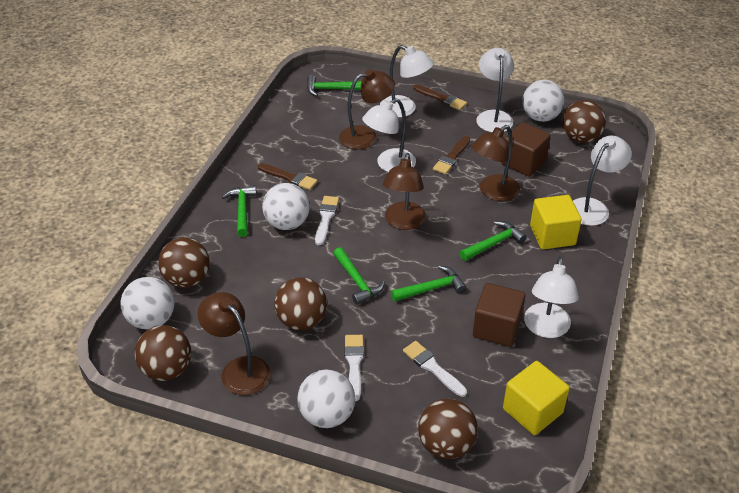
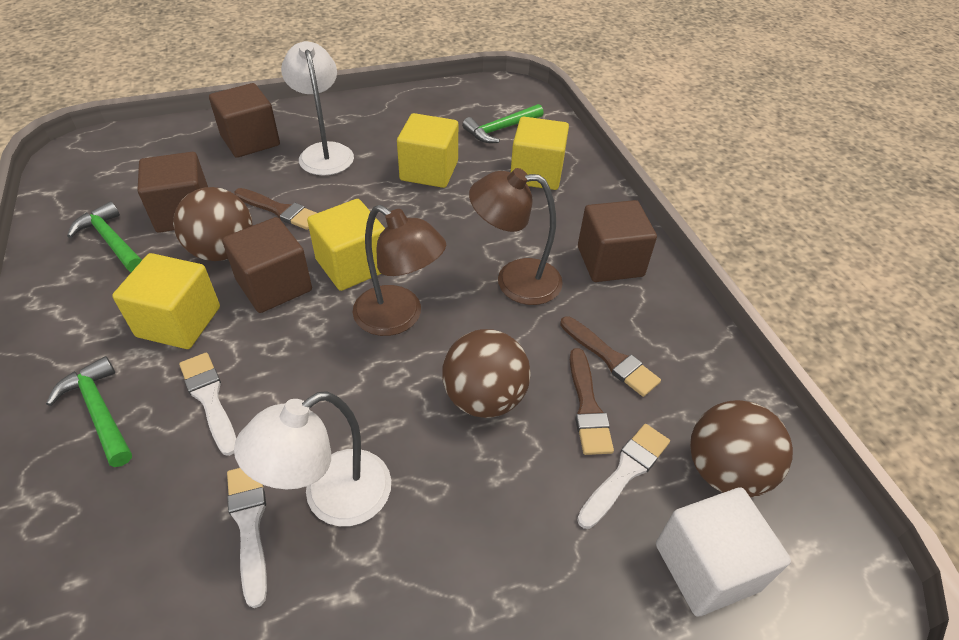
brown ball: [135,325,191,381] [158,237,210,288] [274,277,327,330] [418,399,478,459] [562,100,606,143] = 5 -> [173,187,253,261] [442,329,531,418] [690,400,793,497] = 3
brown cube: [473,283,526,347] [501,122,551,176] = 2 -> [138,152,208,233] [209,83,280,158] [222,217,312,313] [578,200,657,282] = 4
brown lamp: [197,292,271,395] [339,70,395,149] [383,153,426,230] [471,125,520,201] = 4 -> [353,205,446,336] [469,168,563,305] = 2
green hammer: [222,185,257,237] [307,75,362,96] [333,247,385,305] [391,265,466,302] [460,221,527,261] = 5 -> [46,356,132,467] [67,202,142,272] [462,104,544,143] = 3
white ball: [121,277,175,330] [262,183,310,230] [297,370,355,428] [522,80,564,122] = 4 -> none = 0
white cube: none = 0 -> [656,487,791,616] = 1
white lamp: [362,98,416,172] [380,45,434,118] [476,48,514,132] [524,257,579,338] [573,136,632,226] = 5 -> [234,391,391,526] [281,41,354,176] = 2
yellow cube: [503,361,570,435] [530,195,582,249] = 2 -> [112,253,220,349] [307,199,385,291] [397,113,458,188] [511,117,569,190] = 4

